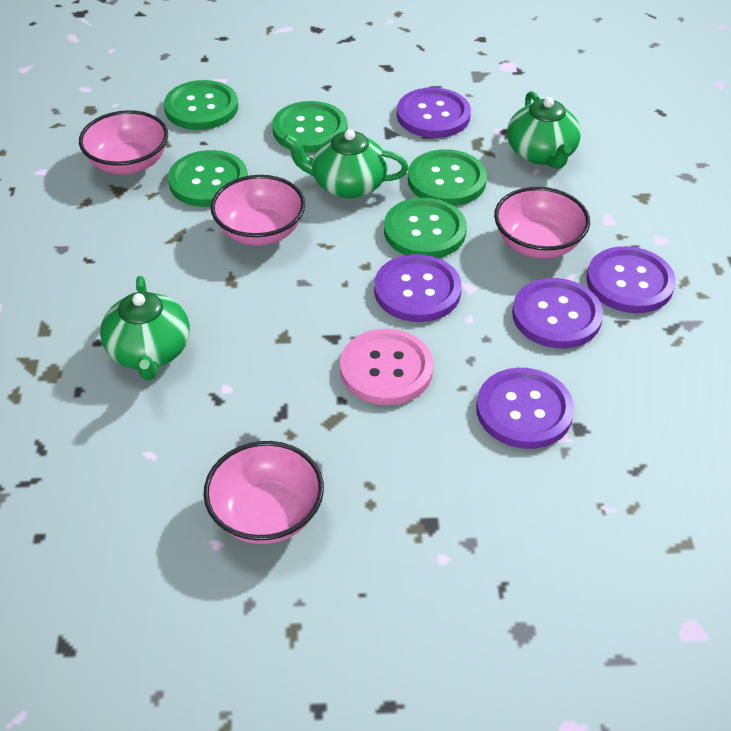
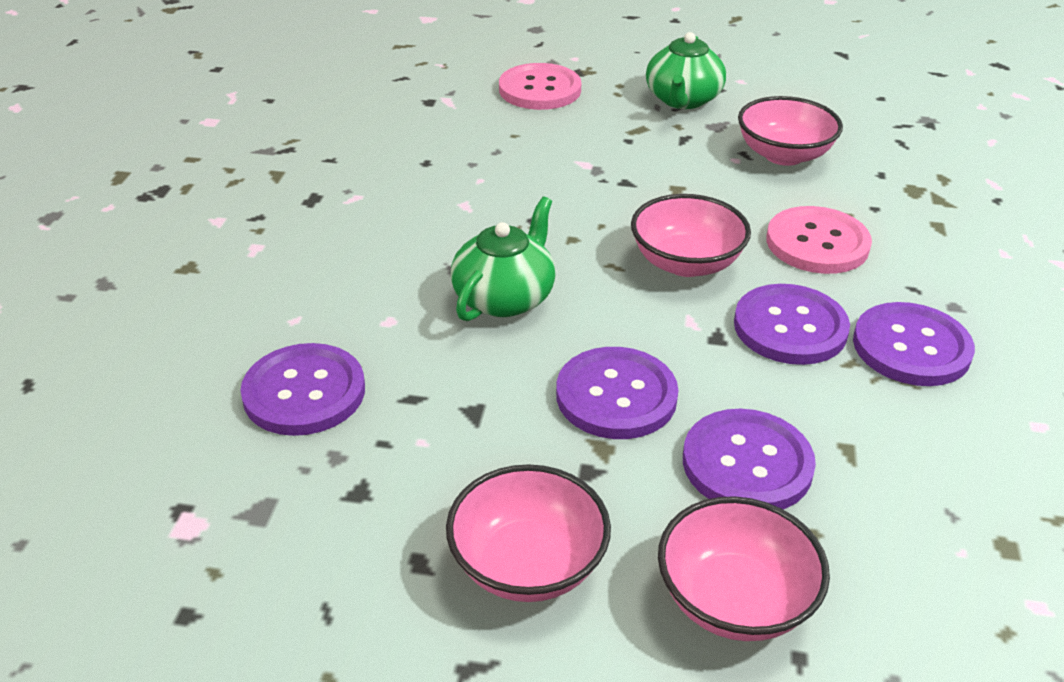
green button: [164,80,238,130] [168,150,248,207] [272,101,347,153] [384,197,467,258] [408,149,487,206] = 5 -> none = 0
green teapot: [100,276,190,381] [283,129,409,198] [507,91,581,169] = 3 -> [451,197,555,321] [646,32,726,109] = 2
pink button: [340,329,434,405] = 1 -> [499,63,581,110] [766,206,872,274] = 2

